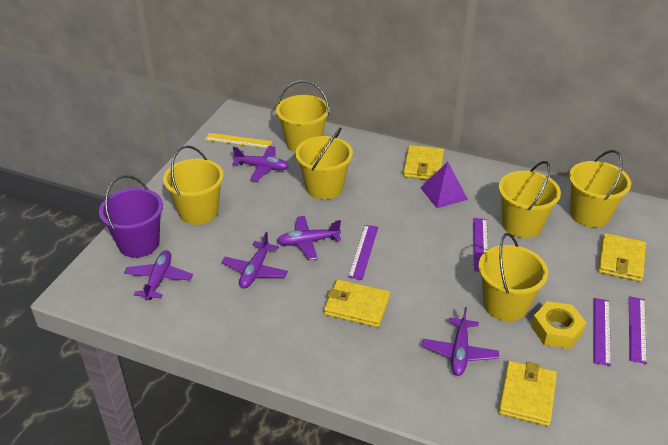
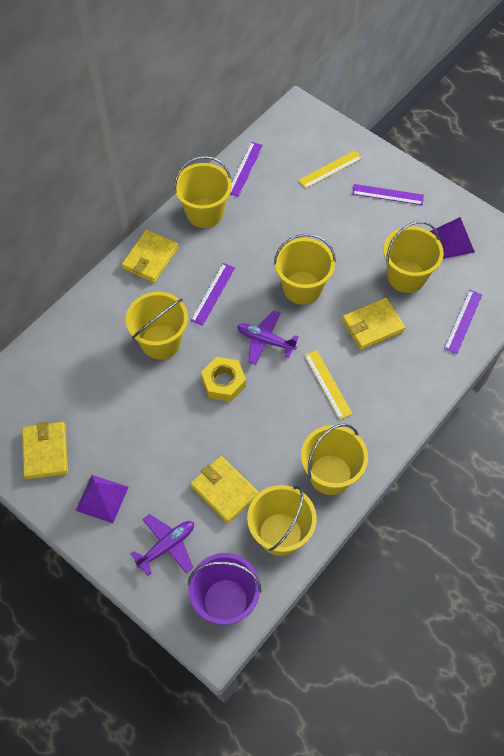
purple plane: [124,250,193,300] [222,232,288,288] [232,146,289,181] [277,216,341,260] [422,307,499,376] = 5 -> [131,514,194,576] [237,310,299,365] = 2
purple pyramid: [421,161,468,208] = 1 -> [76,475,128,523] [430,217,475,259] = 2
yellow ruler: [205,133,272,148] = 1 -> [298,150,362,189] [304,350,352,420] = 2

